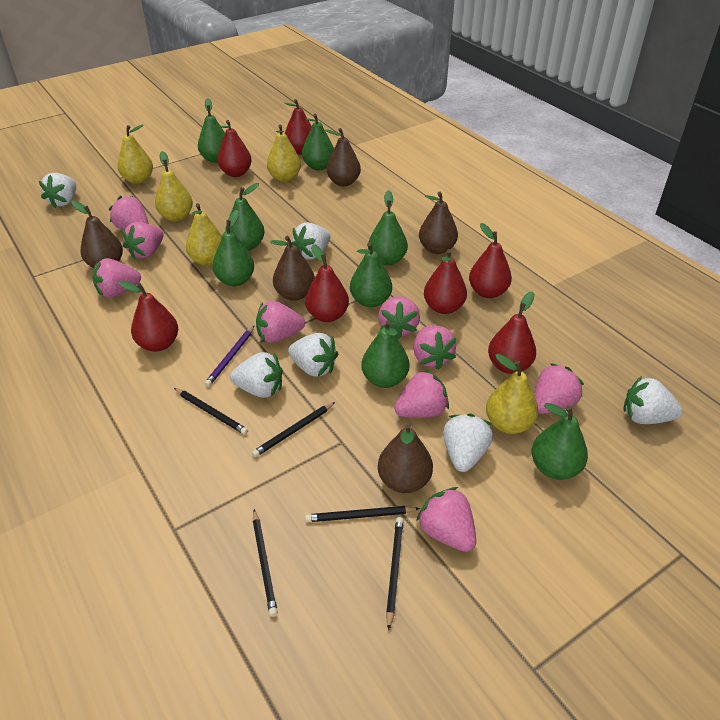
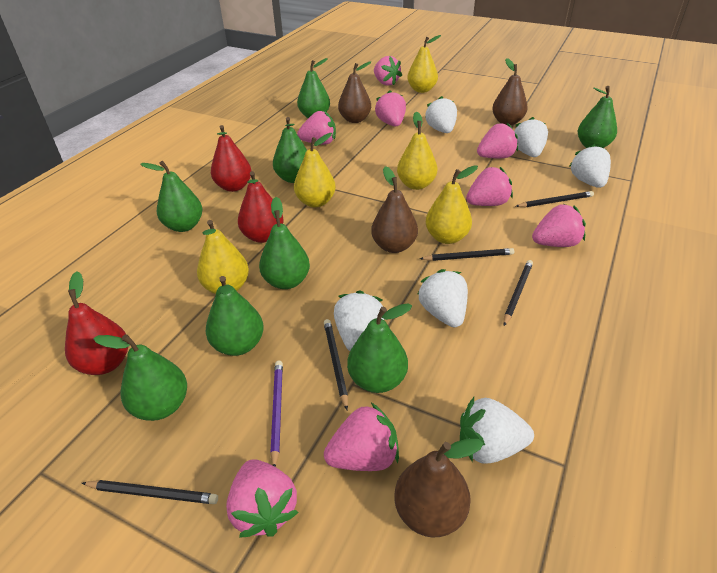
brown pear: [71,201,123,268] [270,236,315,301] [325,128,361,186] [378,423,433,493] [419,192,458,254] = 5 -> [338,61,371,123] [371,166,418,253] [394,439,483,537] [492,58,528,125] = 4
pink strawberry: [93,258,141,298] [109,196,149,230] [122,222,164,259] [256,301,305,343] [378,296,420,339] [394,370,449,418] [413,325,456,370] [416,487,476,552] [534,363,584,414] = 9 -> [226,459,299,538] [297,111,336,145] [324,403,399,471] [374,56,402,86] [375,90,406,126] [466,167,513,206] [477,123,518,158] [532,204,586,247] = 8
red pear: [118,281,178,352] [217,120,252,177] [284,99,312,155] [305,244,349,322] [424,249,467,314] [469,223,512,298] [488,291,536,374] = 7 -> [65,271,128,375] [211,125,251,192] [238,171,284,243] = 3

